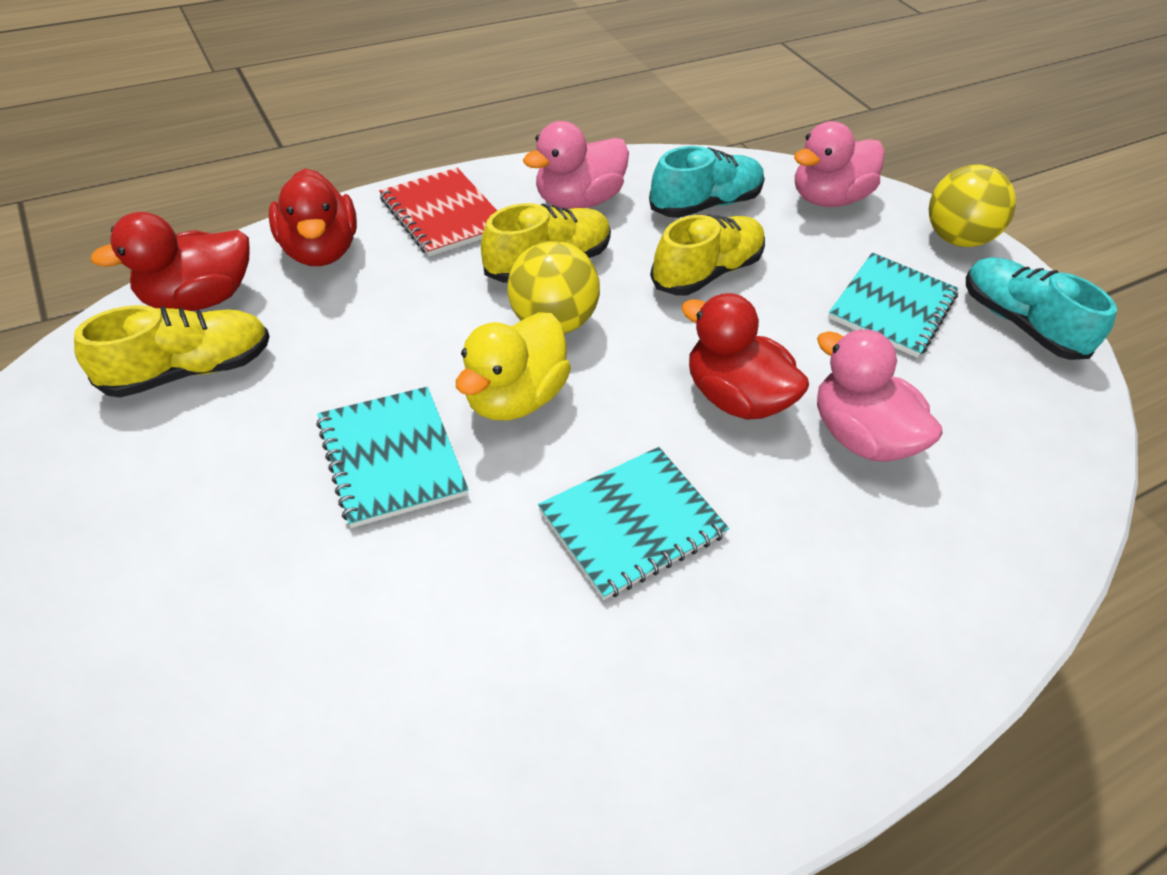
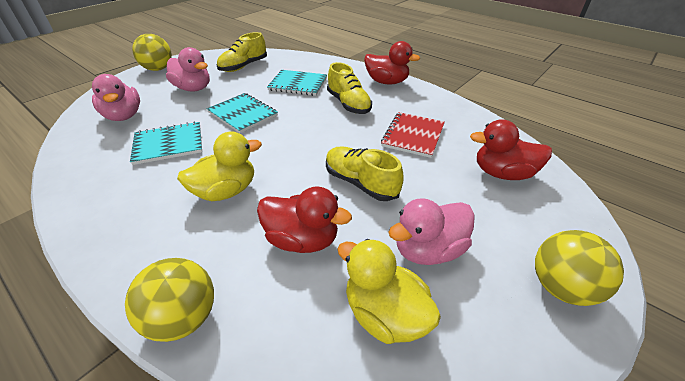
turquoise shoe: [649,146,765,218] [966,257,1117,360] = 2 -> none = 0
yellow ball: [507,241,600,334] [929,165,1016,247] = 2 -> [125,258,214,342] [132,34,172,71] [535,230,624,306] = 3
yellow duck: [456,312,571,420] = 1 -> [177,132,262,201] [337,239,441,344] = 2

